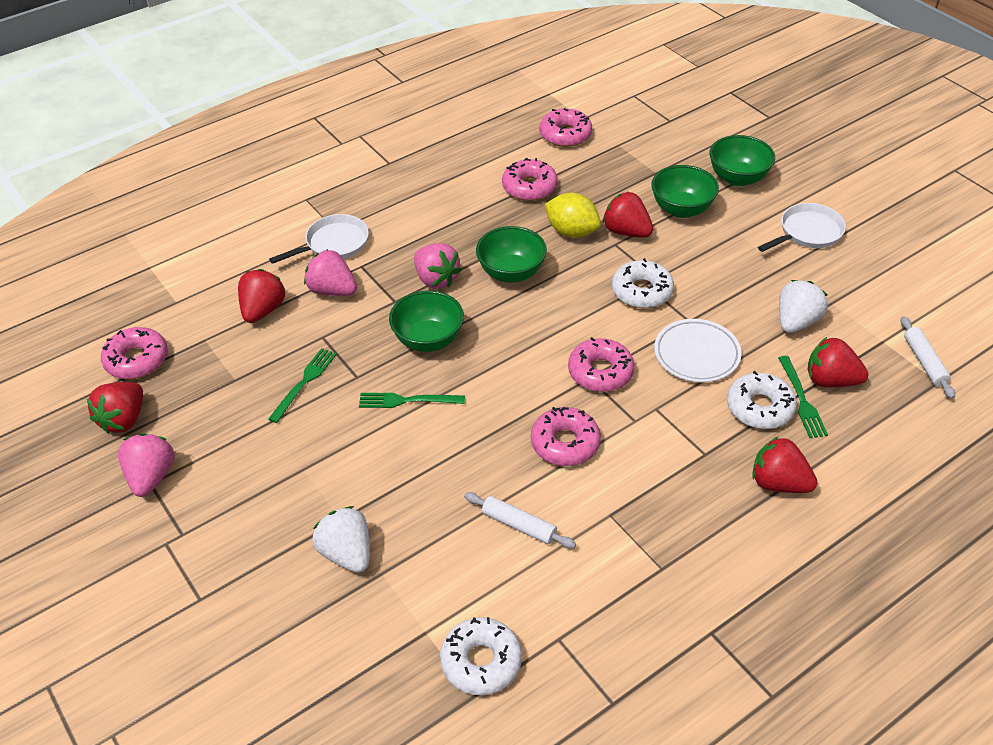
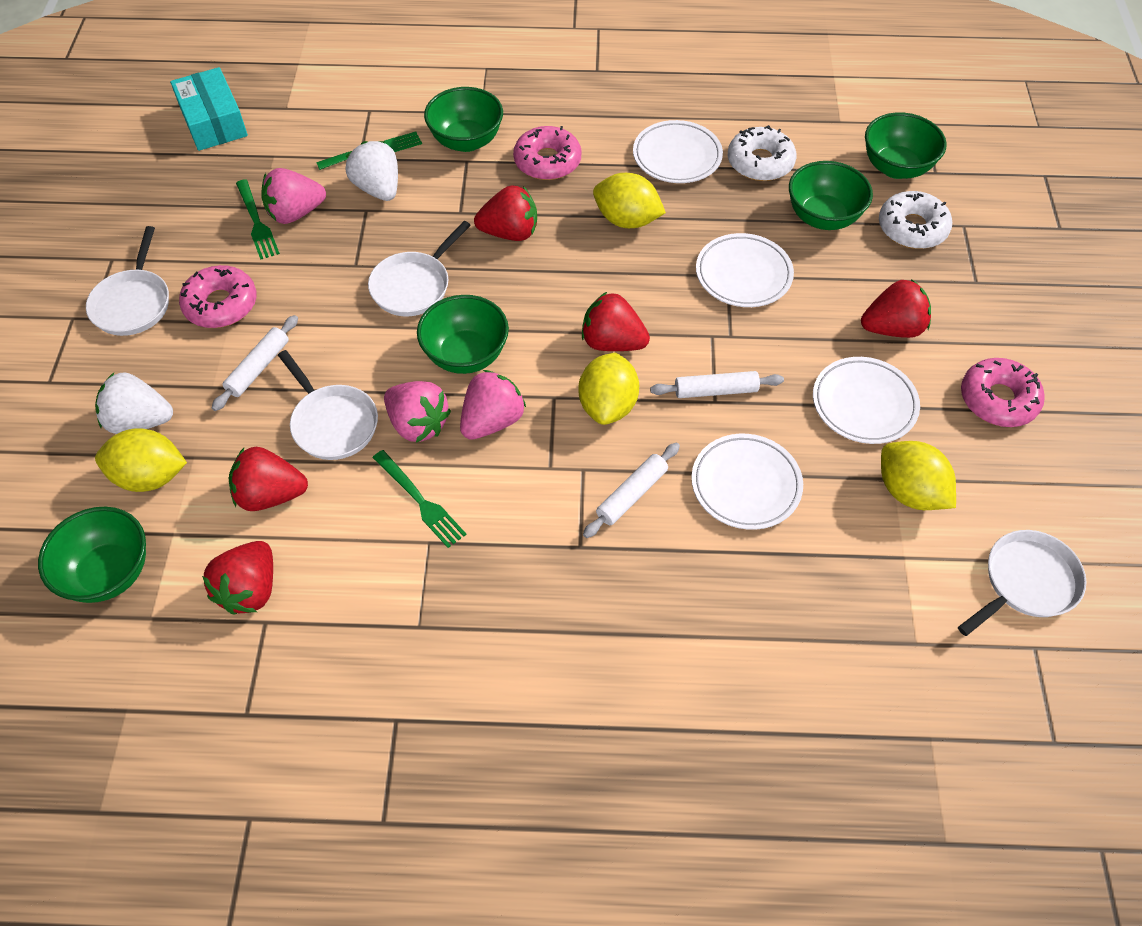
green bowl: [389,291,464,352] [476,226,547,283] [651,165,719,218] [709,135,775,186] = 4 -> [38,507,146,603] [417,295,509,374] [424,87,503,152] [789,161,873,230] [865,112,947,179] = 5
pink donut: [101,327,168,379] [502,158,558,201] [531,407,601,466] [539,108,592,147] [568,337,635,392] = 5 -> [179,265,257,328] [513,126,582,180] [961,358,1045,427] = 3
turquoise box: none = 0 -> [170,67,248,151] = 1
white donut: [440,617,522,695] [612,258,674,308] [727,371,797,429] = 3 -> [728,125,796,181] [879,191,952,249] = 2
white pan: [269,214,369,264] [758,203,846,252] = 2 -> [86,226,169,336] [278,350,378,460] [368,221,471,316] [958,530,1086,636] = 4
white plate: [654,319,742,382] = 1 -> [633,120,723,183] [691,434,803,530] [696,233,794,307] [813,357,920,444] = 4
white rolling pin: [464,492,576,549] [901,316,955,399] = 2 -> [212,315,298,411] [583,443,680,538] [650,371,784,398] = 3
yellow lemon: [545,193,601,238] = 1 -> [95,428,187,492] [578,352,639,425] [593,173,666,228] [881,441,956,510] = 4

